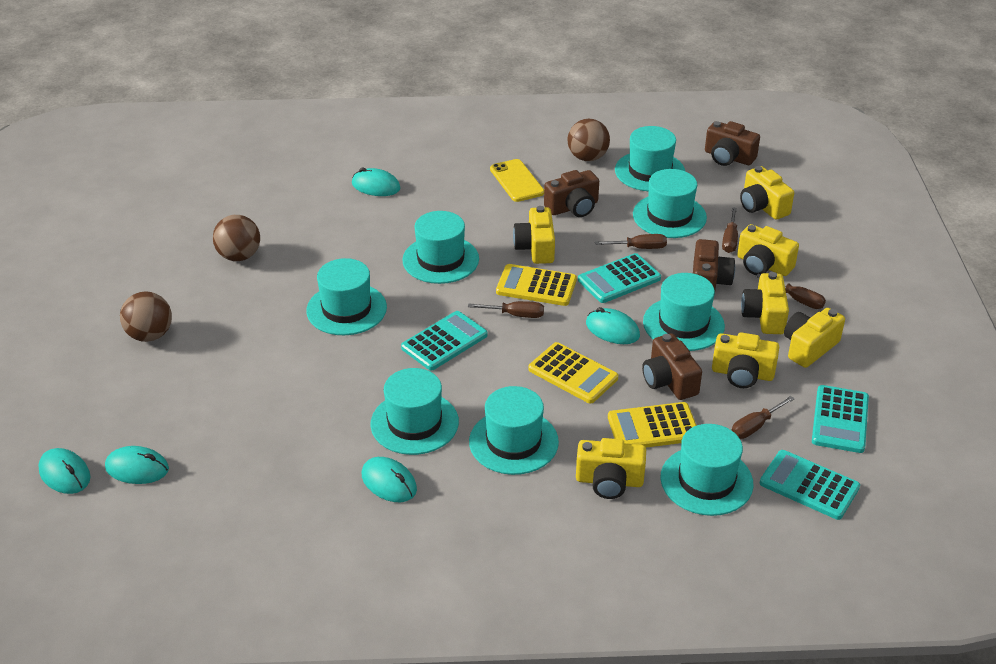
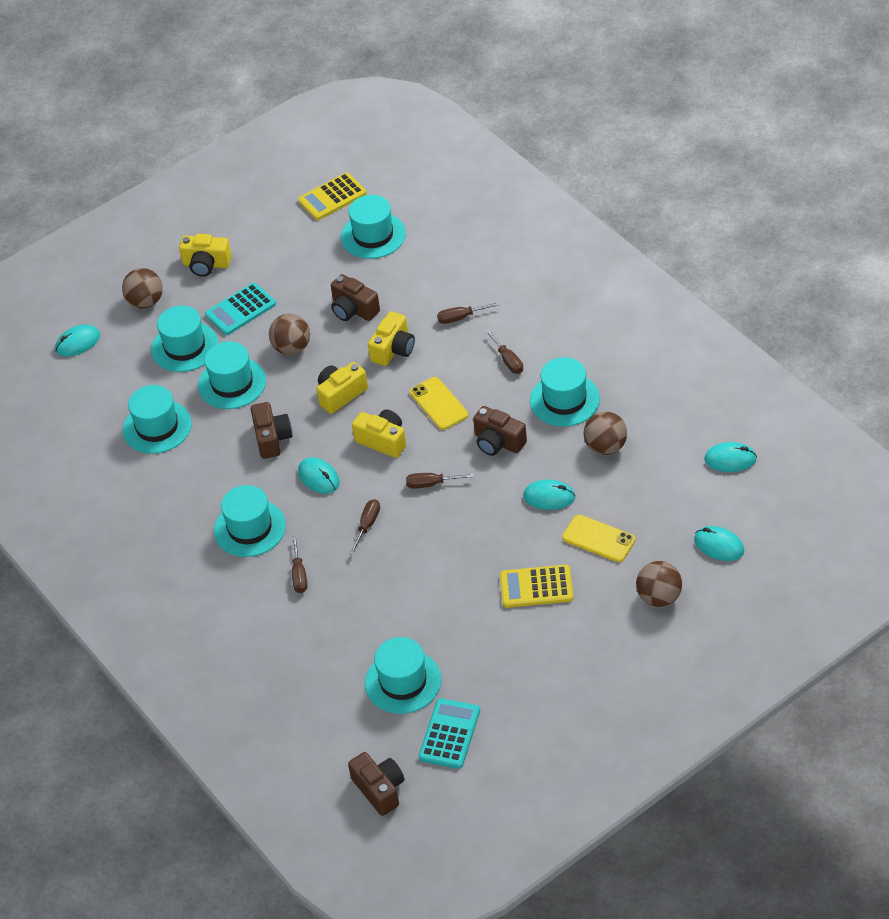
brown ball: [120,291,172,342] [213,215,260,261] [568,119,610,161] = 3 -> [122,268,163,309] [269,314,310,355] [584,411,627,455] [636,561,682,607] = 4
turquoise calculator: [401,311,487,370] [578,253,661,303] [760,450,860,520] [812,385,869,453] = 4 -> [205,283,276,335] [419,698,480,769] = 2
turquoise hat: [306,258,387,335] [370,368,459,455] [402,211,479,284] [469,386,559,475] [615,126,685,191] [633,169,707,238] [643,273,725,351] [660,424,753,516] = 8 -> [123,385,192,454] [151,306,218,372] [198,341,266,409] [214,485,286,557] [341,195,406,259] [365,637,441,714] [530,357,600,426] = 7
yellow calculator: [496,264,577,306] [528,342,618,404] [608,402,697,448] = 3 -> [298,172,366,220] [500,565,573,608] = 2
yellow camera: [513,206,555,264] [576,438,646,499] [712,333,779,388] [737,224,799,276] [740,166,794,220] [741,272,789,334] [784,308,845,368] = 7 -> [179,234,232,277] [317,362,368,414] [352,410,406,458] [368,311,415,366] = 4
yellow phone: [490,159,544,202] = 1 -> [410,377,468,430] [562,515,635,562] = 2

